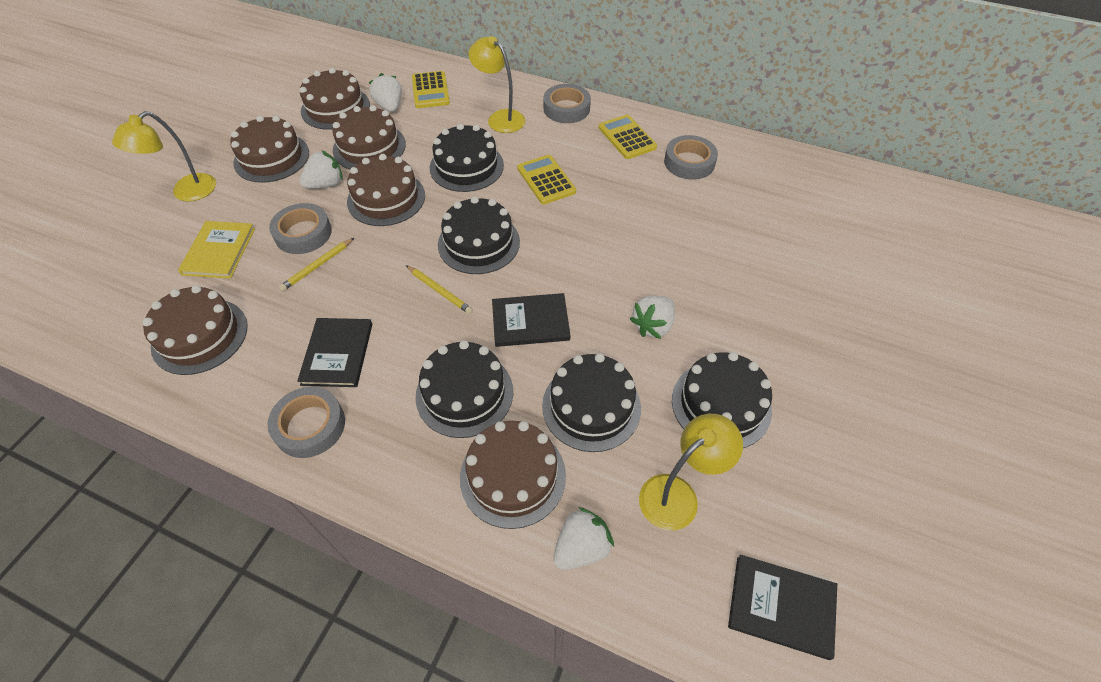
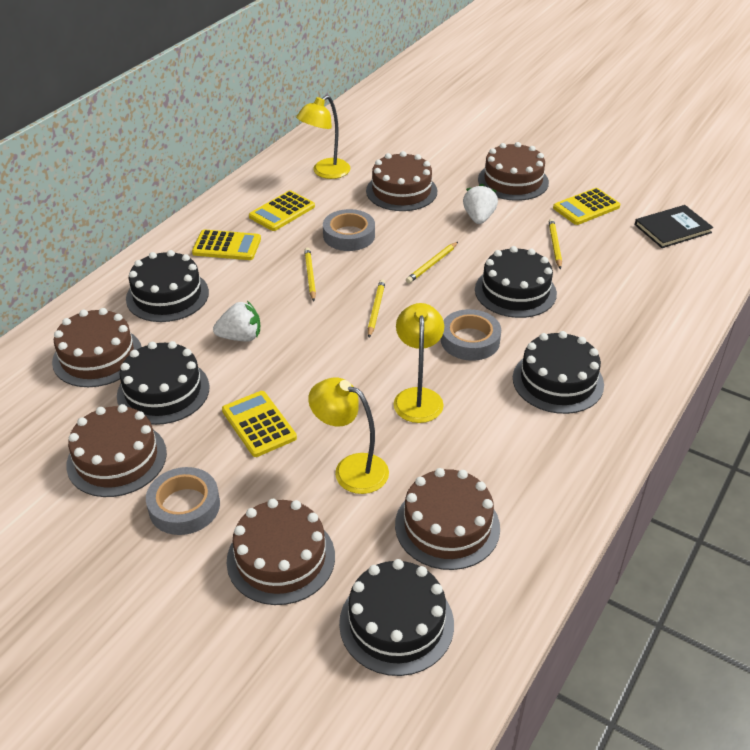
black book: [297,318,372,387] [492,293,571,347] [728,555,837,660] = 3 -> [635,205,714,248] = 1
grey tape: [267,387,345,458] [269,203,332,254] [543,84,591,123] [664,135,718,180] = 4 -> [146,467,220,535] [323,209,375,251] [441,309,501,361] = 3
white strawberry: [299,150,343,189] [368,73,402,112] [553,507,614,570] [630,296,675,339] = 4 -> [213,301,260,342] [463,184,498,224] = 2
yellow book: [178,221,255,279] = 1 -> none = 0
yellow calculator: [412,71,450,108] [517,155,576,204] [599,115,657,159] = 3 -> [192,229,261,260] [222,391,297,457] [249,190,315,231] [553,188,620,225] = 4
yellow pencil: [279,238,354,291] [406,265,473,314] = 2 -> [304,248,316,301] [368,279,385,337] [406,242,458,283] [549,219,562,269] = 4

